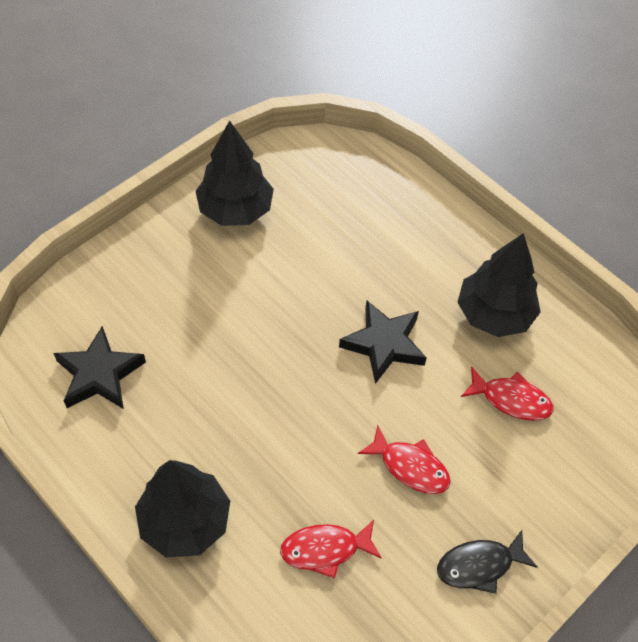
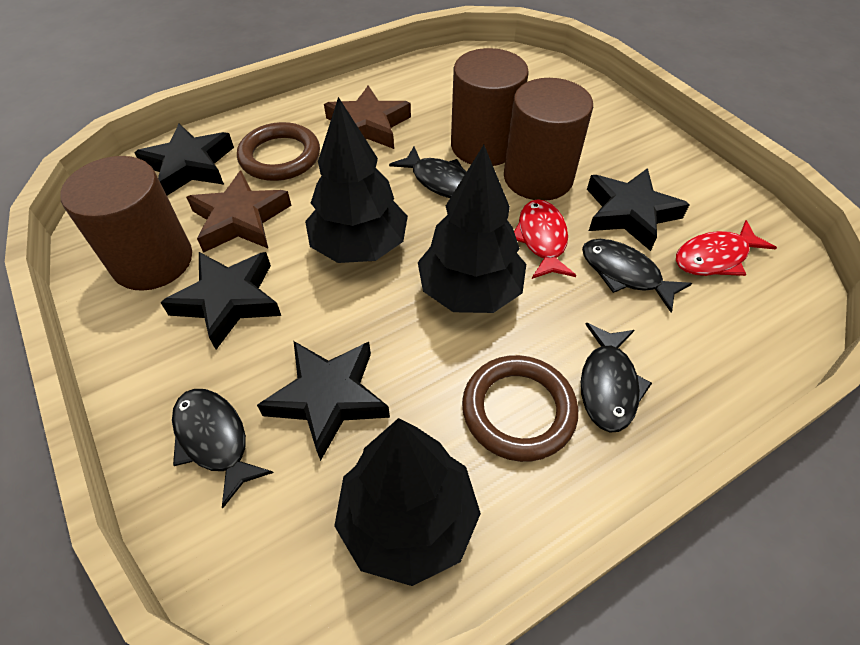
black fish: [437,530,538,594] = 1 -> [172,389,274,508] [389,147,467,198] [581,323,652,432] [582,239,692,313] = 4
black star: [54,326,146,409] [339,300,427,384] = 2 -> [134,123,234,195] [160,252,281,350] [257,341,390,461] [587,168,690,251] = 4
brown cylinder: none = 0 -> [60,156,192,291] [451,48,529,166] [504,78,593,201] = 3
brown ring: none = 0 -> [237,122,320,181] [462,355,578,462] = 2
brown star: none = 0 -> [186,171,292,253] [324,85,411,149] = 2
red fish: [280,520,382,579] [358,425,451,494] [461,366,554,421] = 3 -> [514,199,576,279] [676,220,777,276] = 2

